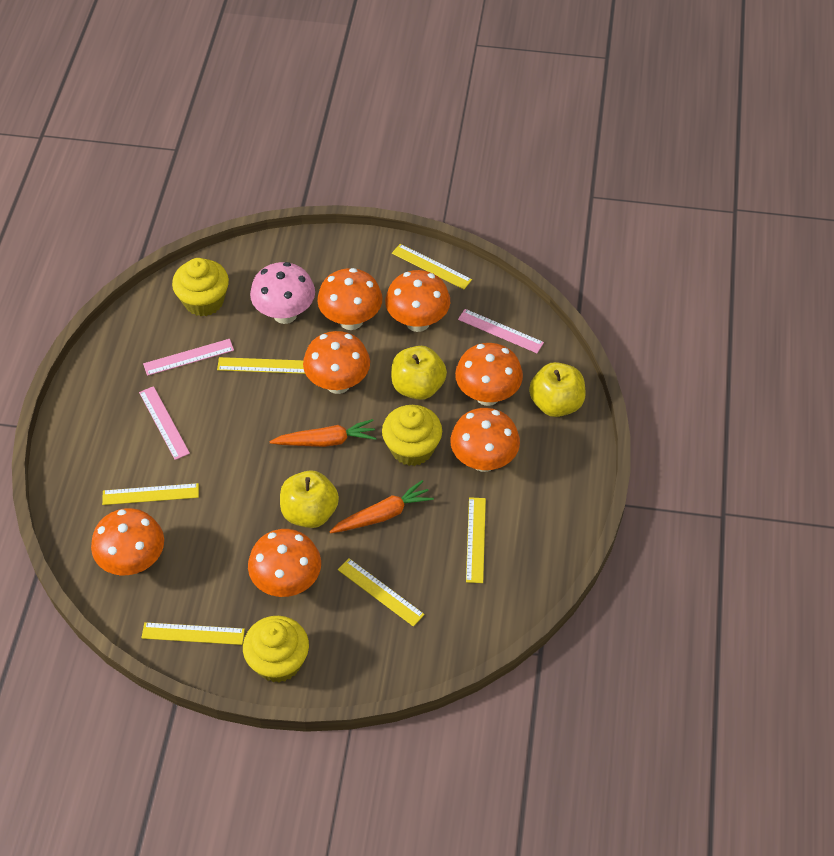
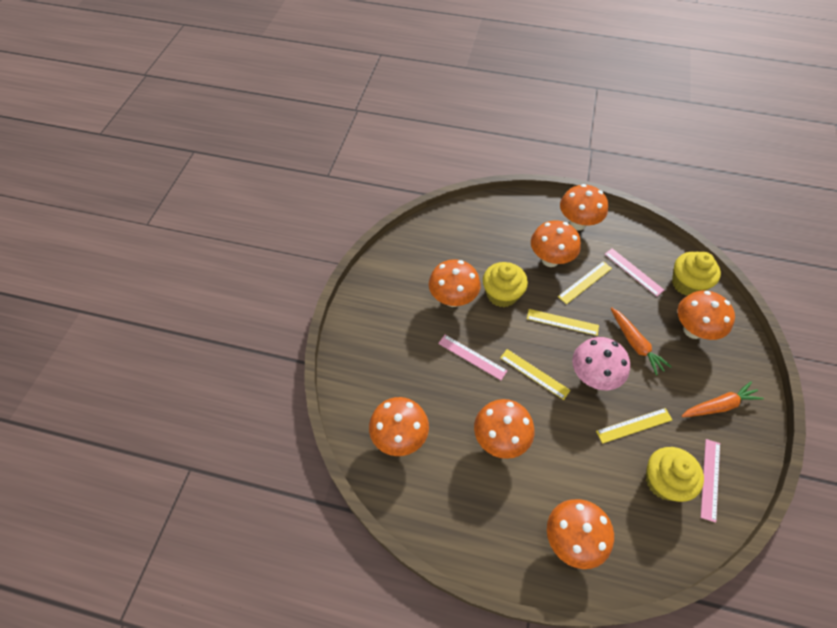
yellow apple: [280,470,339,528] [391,346,447,400] [529,362,586,417] = 3 -> none = 0
yellow ruler: [102,483,199,505] [141,622,245,645] [217,357,305,374] [338,558,425,627] [392,244,472,289] [466,497,486,583] = 6 -> [500,349,571,400] [527,309,599,336] [558,261,612,304] [596,408,672,444] = 4

